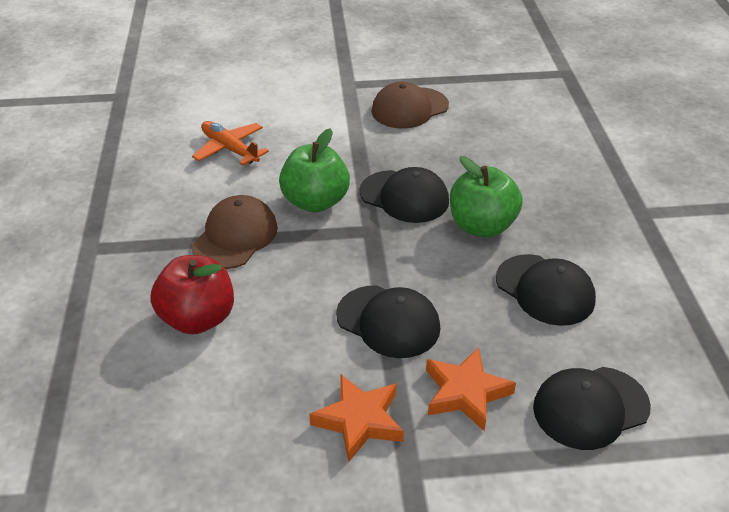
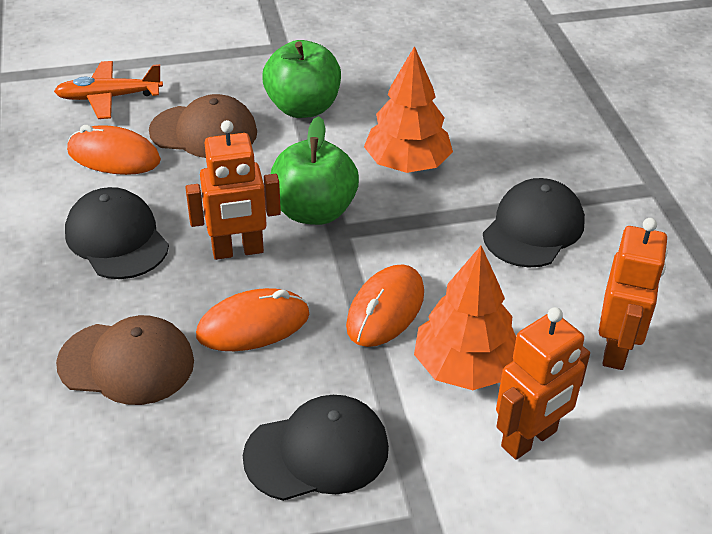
black cap: [336,285,440,358] [359,167,449,223] [496,254,596,326] [533,367,651,450] = 4 -> [65,187,169,279] [243,395,389,501] [483,178,585,268] = 3
orange mouse: none = 0 -> [67,125,161,175] [196,288,310,351] [346,264,424,347] = 3
orange robot: none = 0 -> [185,120,281,260] [496,307,590,460] [599,218,668,370] = 3
orange star: [309,374,404,463] [426,347,516,431] = 2 -> none = 0
orange tree: none = 0 -> [364,46,453,173] [414,246,516,390] = 2
red apple: [150,255,234,335] = 1 -> none = 0

